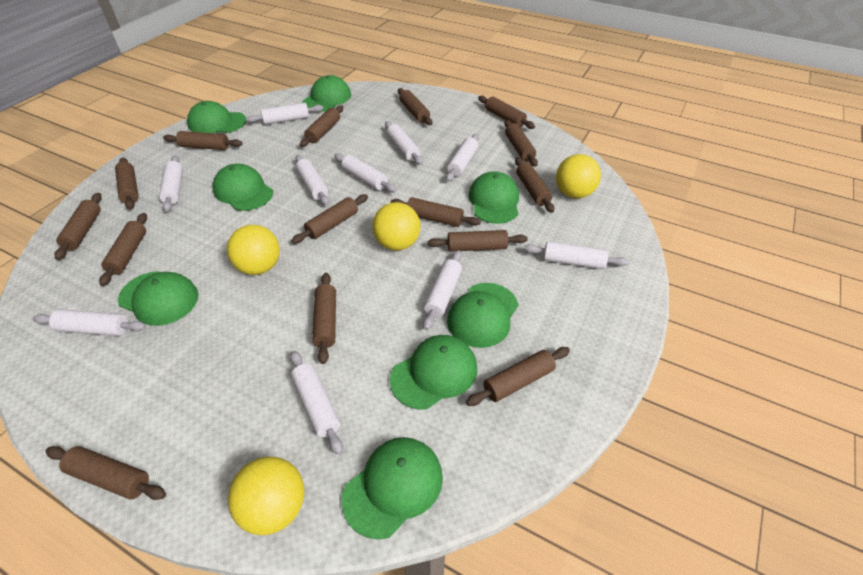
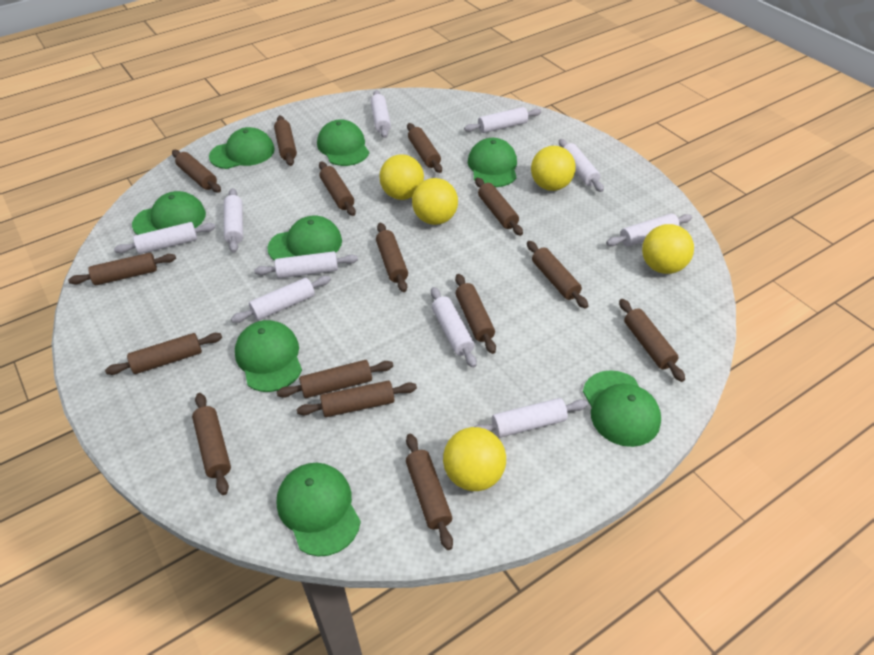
yellow ball: [227,225,280,275] [228,457,304,535] [372,202,421,251] [556,154,601,198] = 4 -> [379,154,424,200] [412,178,458,225] [443,427,506,491] [531,146,575,191] [642,224,694,274] = 5

